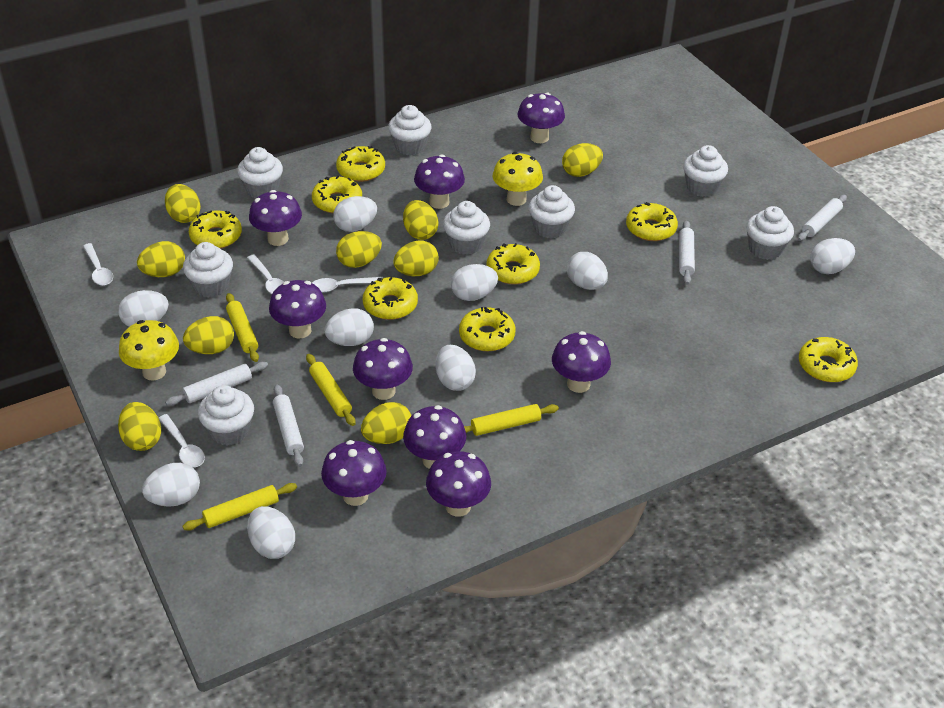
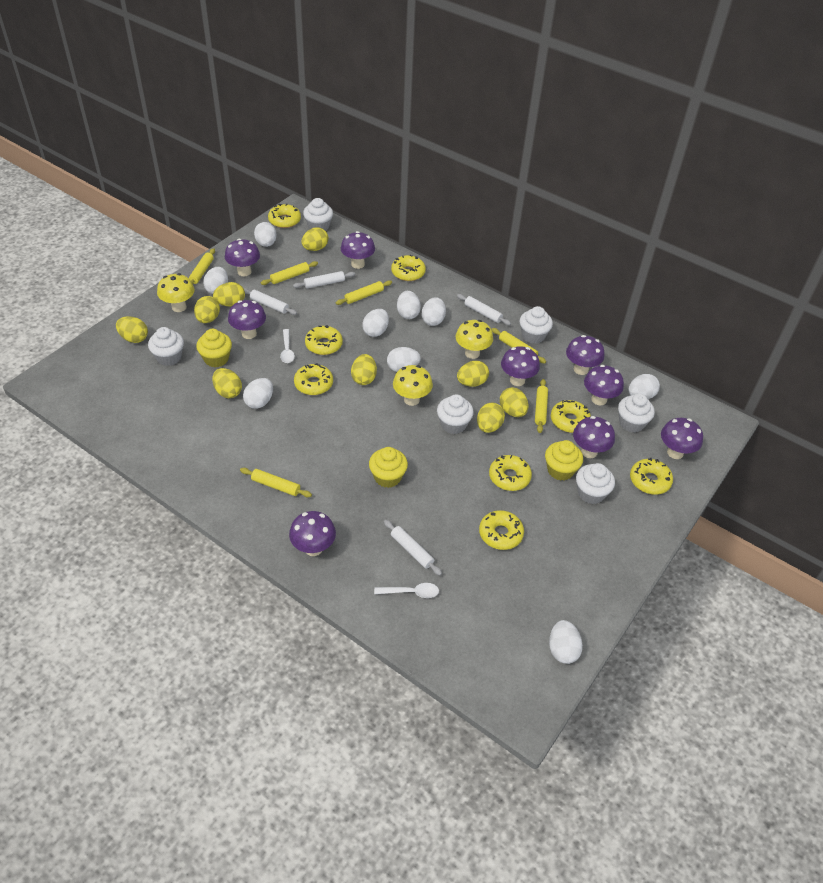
white cupcake: [183,242,233,298] [198,385,254,445] [237,147,283,199] [388,105,431,155] [443,201,490,255] [528,185,575,239] [683,145,728,197] [746,206,794,260] = 8 -> [148,327,184,366] [303,198,333,231] [437,394,474,434] [520,306,553,344] [576,463,615,504] [618,393,655,433] = 6
white spoon: [83,243,113,286] [159,414,205,467] [247,255,284,294] [312,277,383,293] = 4 -> [280,329,295,363] [374,583,439,598] = 2
yellow cupcake: none = 0 -> [196,329,232,367] [369,447,408,488] [545,440,583,481] = 3
yellow mushroom: [119,320,179,381] [493,152,543,206] = 2 -> [157,273,195,312] [393,365,433,406] [456,320,493,359] = 3
yellow rolling pin: [183,483,297,531] [226,293,259,362] [306,354,356,426] [464,404,559,436] = 4 -> [189,248,215,284] [240,468,312,497] [261,261,318,285] [336,280,392,305] [491,328,546,363] [535,379,548,433] = 6

